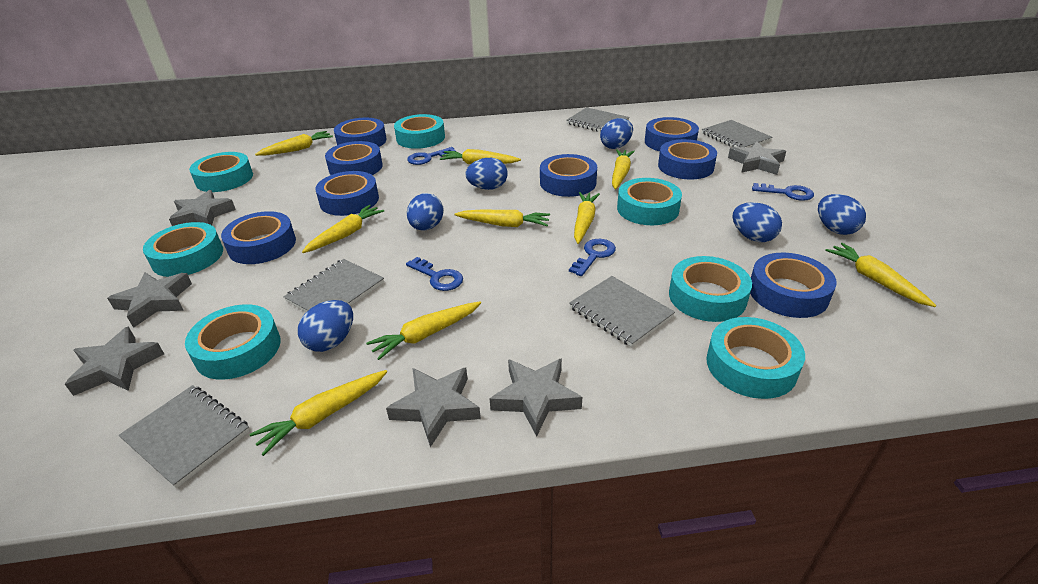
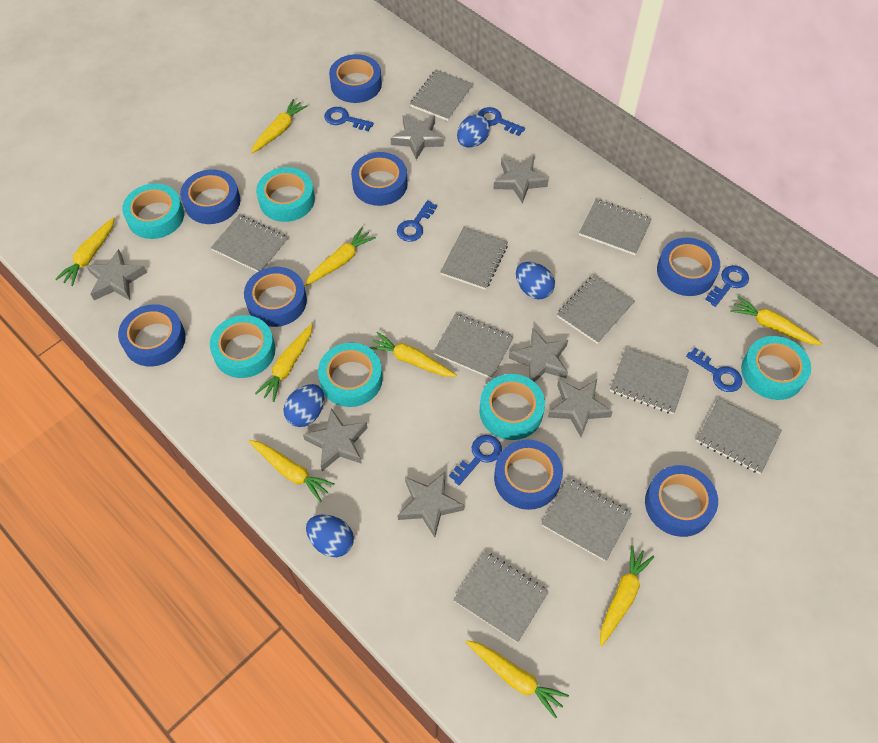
blue egg: [298,300,353,352] [407,193,444,230] [465,158,508,190] [600,118,633,149] [733,202,782,242] [818,194,866,235] = 6 -> [284,384,324,427] [306,515,354,557] [457,114,490,147] [516,262,555,299] = 4
blue key: [406,257,463,291] [407,147,456,165] [569,239,616,276] [752,183,814,201] = 4 -> [324,107,374,131] [397,200,437,242] [449,435,502,485] [478,107,525,136] [686,348,742,392] [705,265,749,307] = 6
grey notebook: [119,385,250,488] [284,259,384,312] [566,107,630,132] [569,276,675,347] [702,120,773,148] = 5 -> [211,215,288,272] [410,70,473,121] [433,313,514,379] [440,227,508,290] [453,552,549,643] [541,479,632,561] [557,275,635,344] [579,199,652,255] [610,348,689,414] [696,398,782,474] = 10
grey star: [65,327,164,396] [107,272,192,328] [169,190,236,226] [386,367,481,447] [490,358,582,436] [728,141,786,175] = 6 -> [86,249,147,300] [303,408,368,471] [391,115,444,160] [398,471,465,537] [493,156,549,203] [509,328,568,382] [548,379,613,437] = 7
turquoise tape: [143,222,223,277] [185,304,281,380] [189,152,253,192] [394,114,445,149] [617,178,682,225] [669,256,752,322] [706,317,805,399] = 7 -> [122,183,184,239] [210,315,275,378] [256,167,315,222] [318,343,383,407] [480,374,545,440] [741,336,811,400] = 6

